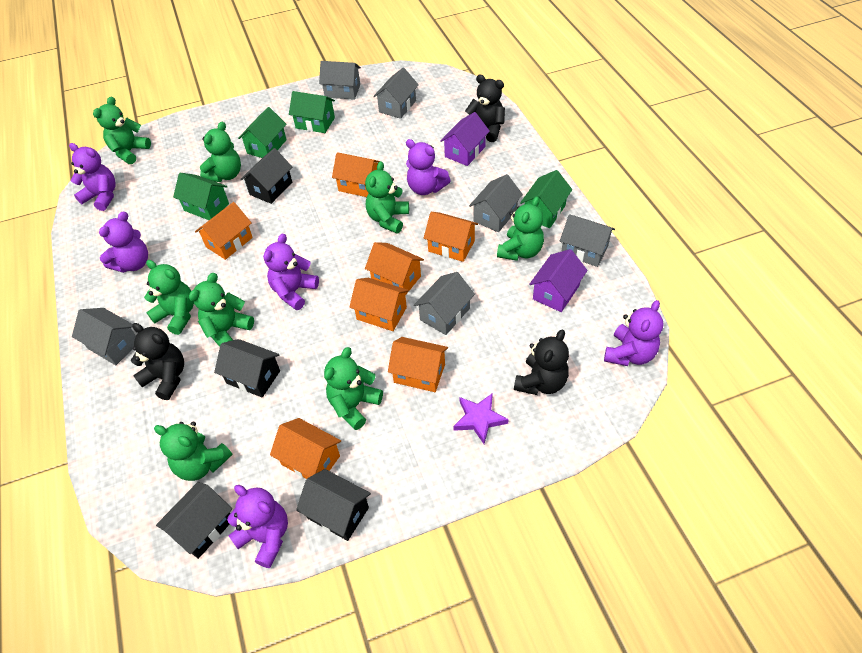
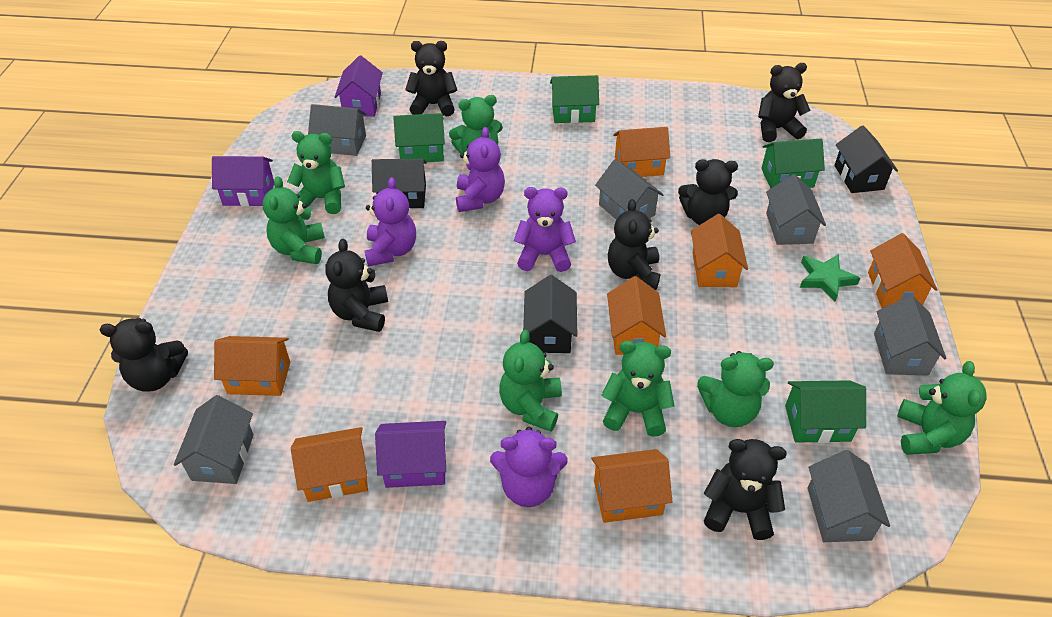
black house: [156,482,232,559] [214,339,280,397] [240,148,292,204] [296,469,371,541] = 4 -> [372,159,427,208] [523,275,578,353] [834,126,898,193] = 3
black teddy bear: [131,323,184,400] [465,75,505,142] [514,330,569,395] = 3 -> [100,318,188,392] [325,239,388,332] [405,41,457,116] [608,199,660,290] [678,159,738,225] [704,439,787,540] [758,63,811,142] = 7
green star: none = 0 -> [800,254,860,302] = 1
green teddy bear: [93,97,151,164] [144,260,194,335] [154,422,233,481] [189,273,254,347] [200,122,241,182] [324,347,383,430] [365,161,409,234] [497,196,544,261] = 8 -> [263,176,325,264] [287,131,345,214] [449,95,503,154] [499,330,562,431] [601,341,674,437] [697,351,774,427] [897,361,986,455] = 7
purple house: [440,112,490,166] [529,249,588,312] = 2 -> [212,156,274,206] [335,55,383,117] [375,421,446,488] = 3
purple star: [453,393,509,444] = 1 -> none = 0
purple teddy bear: [69,143,116,211] [99,211,148,273] [227,485,288,568] [263,233,319,310] [406,139,451,195] [604,300,664,366] = 6 -> [365,177,416,266] [456,127,505,212] [490,427,567,507] [514,187,576,272] = 4

